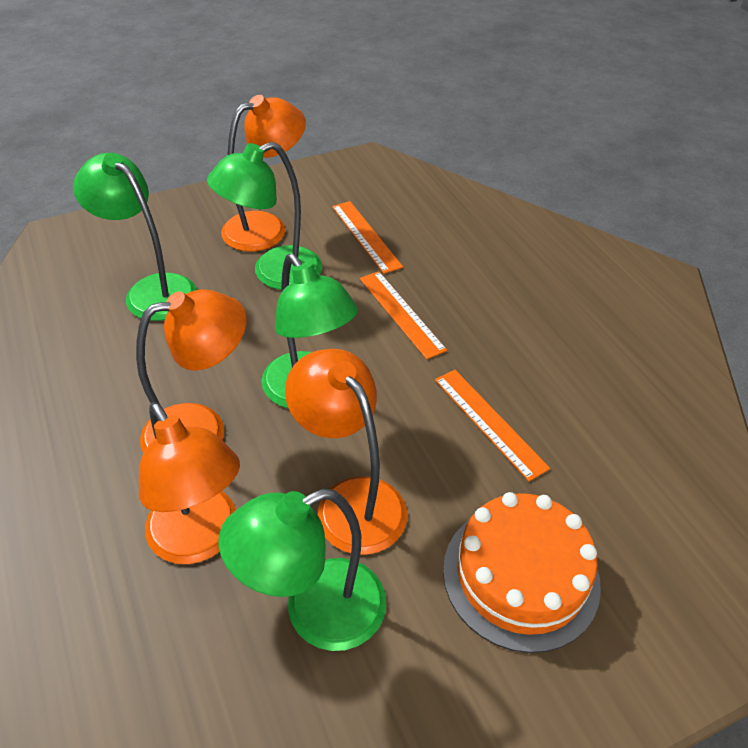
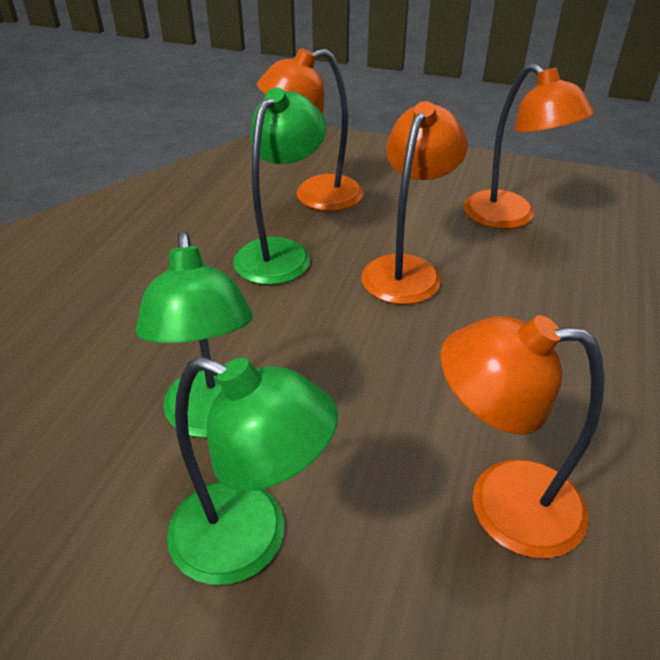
green lamp: [73,153,197,321] [207,142,322,290] [218,489,386,651] [262,254,358,408] = 4 -> [136,231,253,438] [167,357,338,585] [233,88,327,285] = 3
orange cake: [443,492,601,653] = 1 -> none = 0
orange ruler: [332,201,403,274] [360,271,447,359] [435,370,550,481] = 3 -> none = 0

